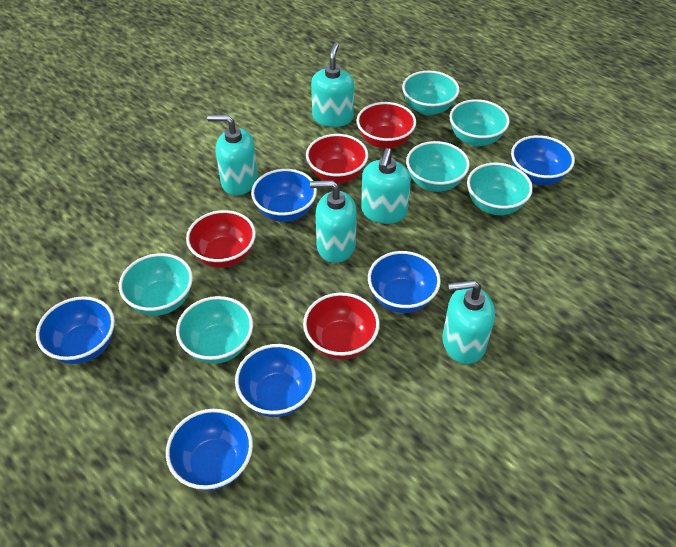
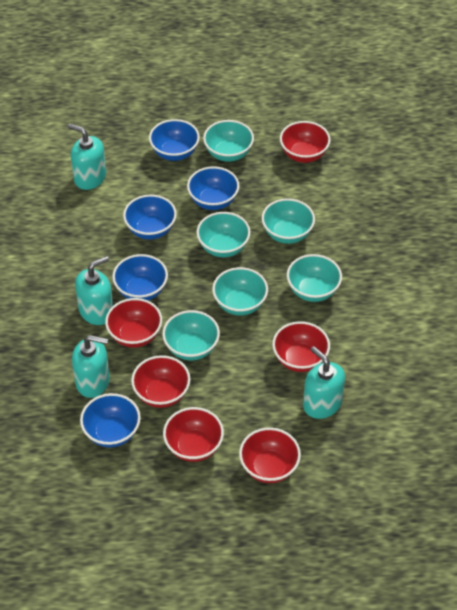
blue bowl: [36,296,115,364] [166,409,253,491] [235,344,316,417] [251,169,317,222] [368,251,441,313] [511,135,575,185] = 6 -> [80,393,141,448] [112,254,168,300] [123,195,177,239] [149,119,200,161] [187,166,239,210] = 5
red bowl: [186,210,256,268] [303,293,380,360] [306,134,368,184] [357,102,416,149] = 4 -> [105,298,162,348] [131,355,191,408] [163,407,224,462] [239,427,301,483] [272,321,330,372] [280,121,331,163] = 6
turquoise soap dispenser: [207,115,258,196] [310,180,357,263] [311,43,354,127] [361,148,411,224] [442,280,495,364] = 5 -> [68,124,106,190] [72,335,110,398] [75,256,113,325] [303,346,345,419] = 4

